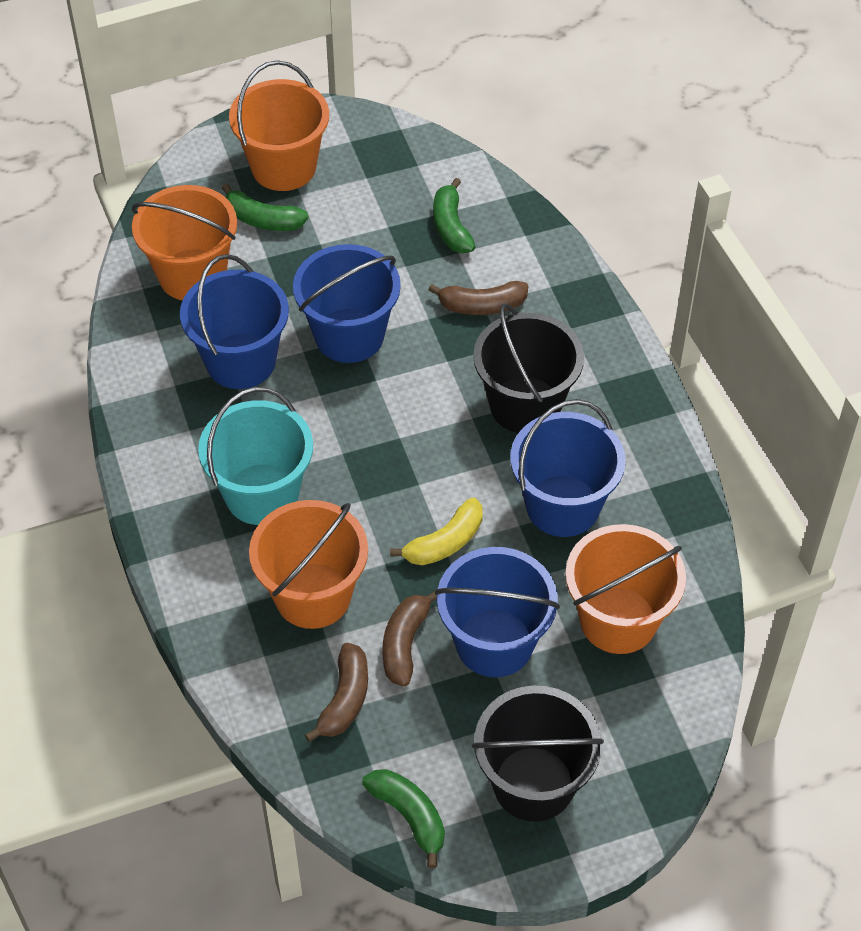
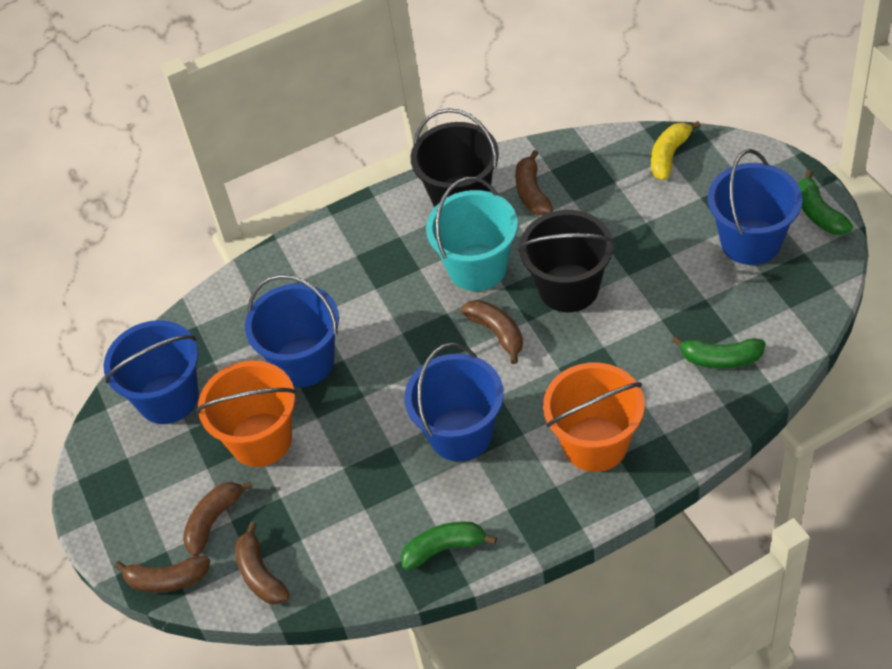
brown banana: [305,643,368,742] [382,590,437,686] [428,281,528,315] = 3 -> [114,556,210,593] [183,481,252,556] [235,522,290,604] [461,300,523,364] [515,150,553,215] = 5
orange bucket: [132,185,237,300] [229,60,329,191] [249,500,368,629] [565,524,686,654] = 4 -> [196,360,297,467] [543,362,644,472] = 2

